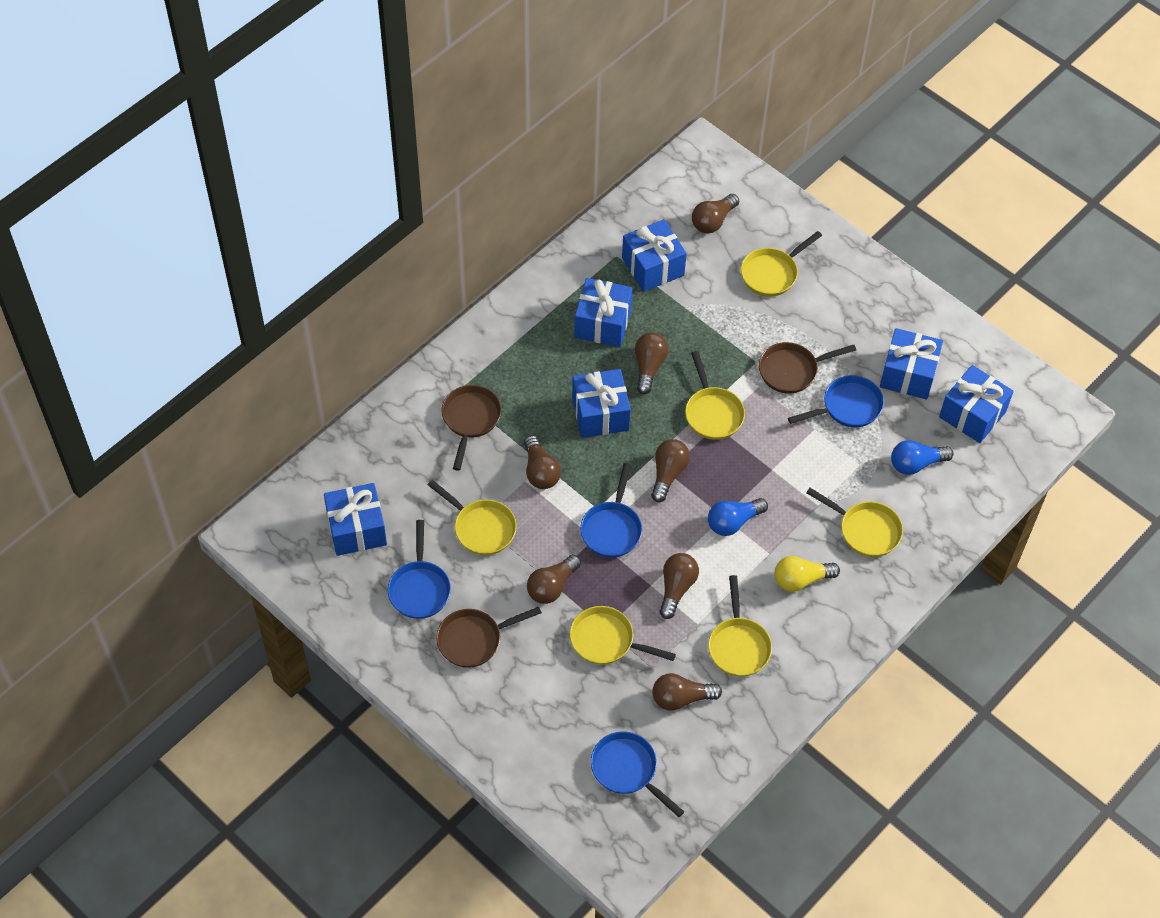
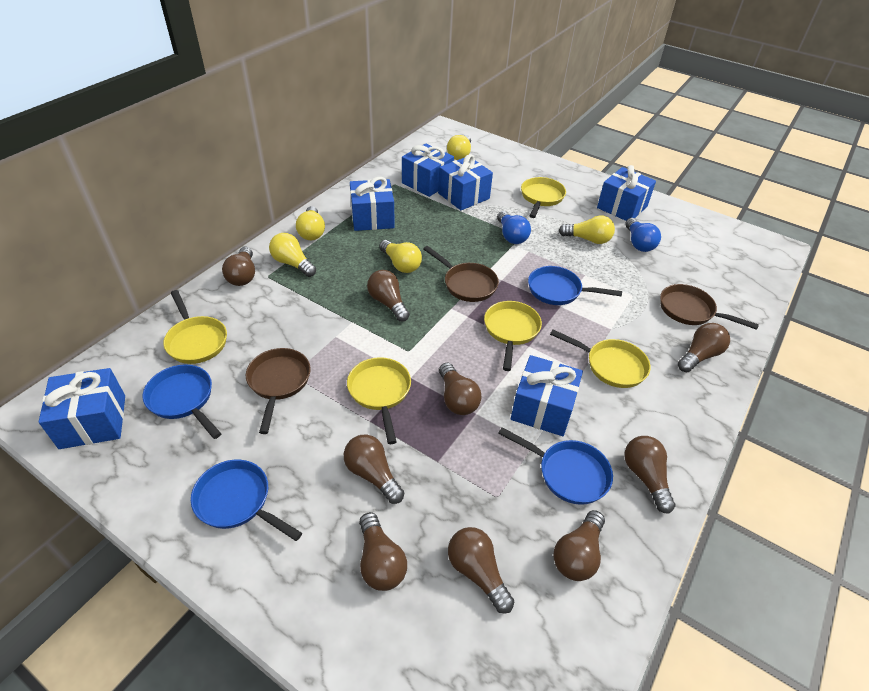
brown light bulb: [524,435,561,489] [527,554,581,604] [635,333,669,394] [651,439,690,502] [652,673,722,711] [659,553,699,619] [692,194,739,234] = 7 -> [222,247,255,286] [344,434,404,504] [359,512,407,591] [367,270,410,322] [439,363,482,415] [448,527,514,614] [554,510,605,581] [624,436,675,514] [678,323,730,372] = 9
yellow light bulb: [774,556,840,592] = 1 -> [269,233,316,277] [296,206,325,240] [379,240,422,273] [447,135,471,160] [559,215,615,244] = 5
yellow pan: [428,480,517,555] [570,606,676,665] [685,351,745,440] [708,575,772,677] [741,231,822,297] [806,488,903,557] = 6 -> [163,290,227,364] [347,357,411,444] [484,301,542,371] [521,177,566,218] [550,330,651,388] = 5

